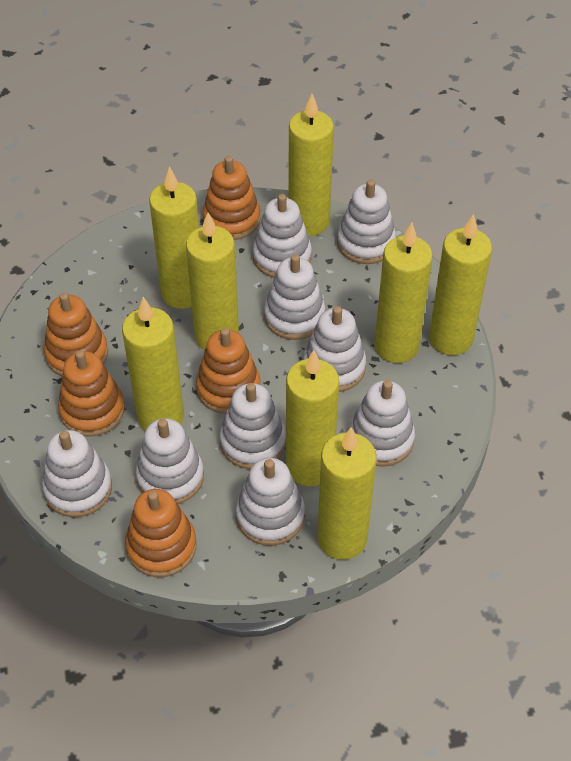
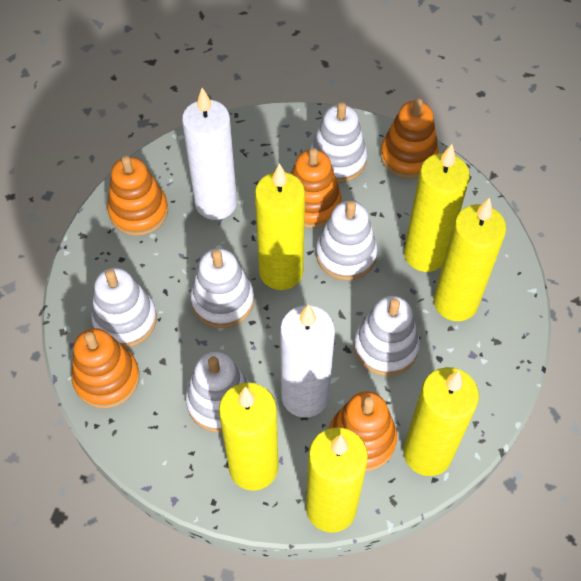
white candle: none = 0 -> [182,88,237,220] [280,305,335,418] = 2
white stacking toy: [42,430,112,517] [135,418,204,504] [220,383,286,469] [236,458,305,546] [253,194,312,278] [264,254,326,340] [303,306,366,392] [337,180,396,264] [349,380,415,467] = 9 -> [91,268,157,347] [186,352,250,432] [191,248,254,328] [310,102,367,183] [316,201,378,280] [354,296,420,376] = 6
yellow candle: [122,297,184,431] [149,166,199,309] [186,213,239,350] [286,350,339,486] [288,94,334,236] [317,427,377,560] [375,223,433,363] [429,214,492,355] = 8 -> [219,383,279,491] [255,163,305,290] [306,427,368,533] [403,367,479,476] [404,144,470,272] [434,197,506,321] = 6

